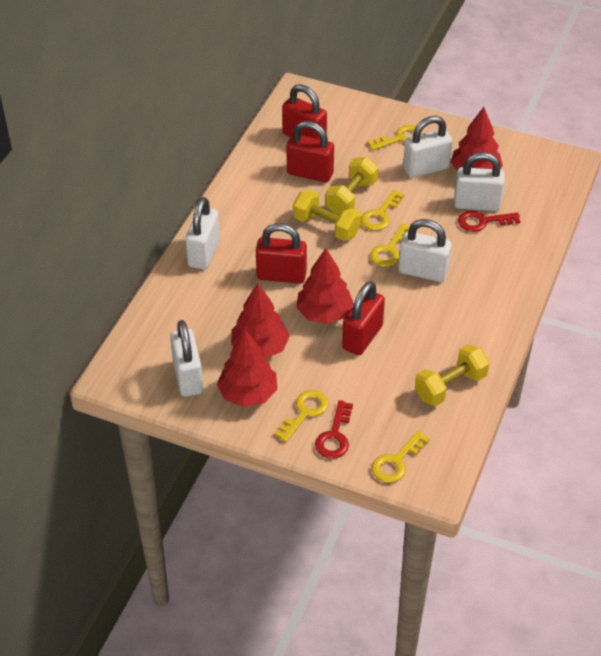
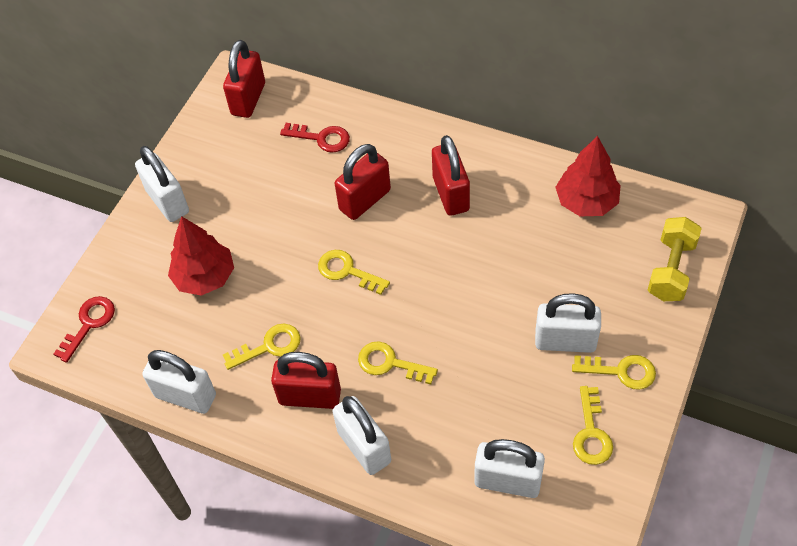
red tree: [217,330,277,407] [231,283,290,359] [296,248,354,324] [450,107,503,171] = 4 -> [168,216,234,296] [555,136,621,216] = 2
yellow dumbbell: [293,190,361,241] [325,157,378,215] [415,344,490,406] = 3 -> [648,217,702,301] = 1

